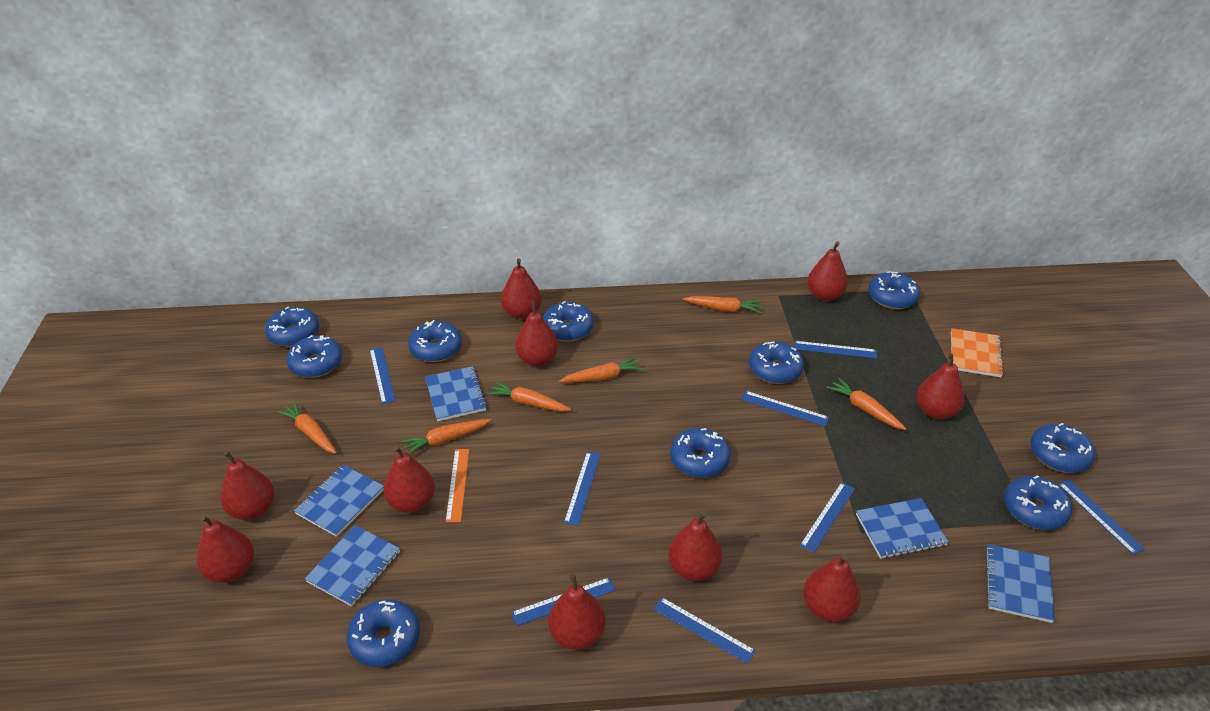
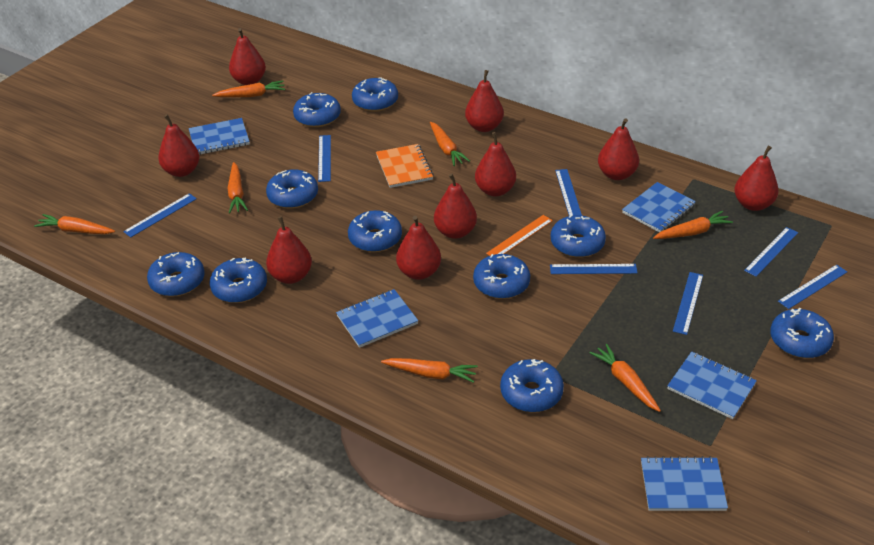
blue ruler: [370,347,396,404] [511,577,615,626] [564,452,601,526] [653,597,756,664] [741,391,829,426] [794,341,877,359] [800,482,855,553] [1058,479,1145,555] = 8 -> [123,193,197,238] [318,135,331,182] [550,264,637,274] [555,169,582,216] [673,272,703,335] [744,227,798,277] [778,264,847,309] = 7
orange carrot: [276,401,337,454] [400,419,491,454] [486,381,572,412] [559,357,644,383] [683,296,762,313] [827,378,907,430] = 6 -> [34,214,115,234] [212,81,285,97] [228,162,248,214] [381,358,478,383] [430,122,470,166] [590,344,661,412] [653,211,733,239] = 7
red pear: [196,515,254,583] [221,451,275,520] [383,446,435,513] [501,258,542,319] [515,301,558,366] [548,574,605,650] [668,512,722,581] [803,554,861,622] [807,242,848,301] [917,353,965,419] = 10 -> [158,114,199,177] [229,28,266,85] [266,216,312,284] [396,216,441,280] [434,173,477,239] [465,70,504,132] [475,132,516,197] [598,119,639,180] [734,146,779,211] = 9

